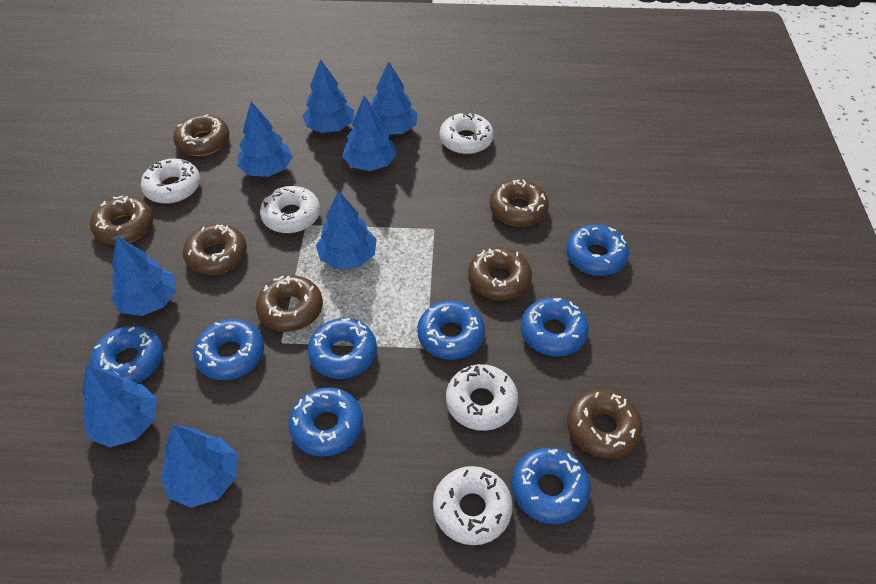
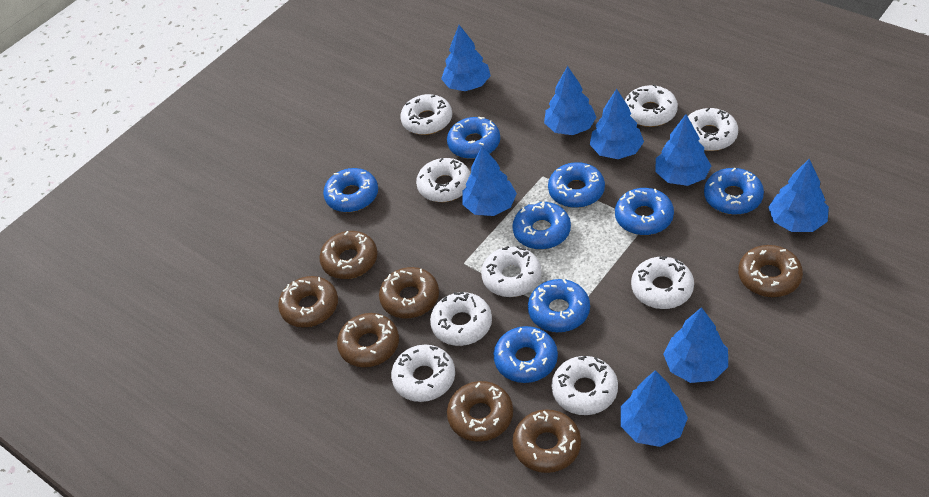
white donut: [141,159,200,204] [260,186,320,233] [433,466,513,545] [440,112,494,154] [446,364,518,431] = 5 -> [391,345,455,402] [400,94,452,135] [416,158,471,202] [430,291,492,346] [481,246,542,297] [552,356,618,415] [625,84,678,127] [631,256,694,309] [688,108,738,151] = 9

